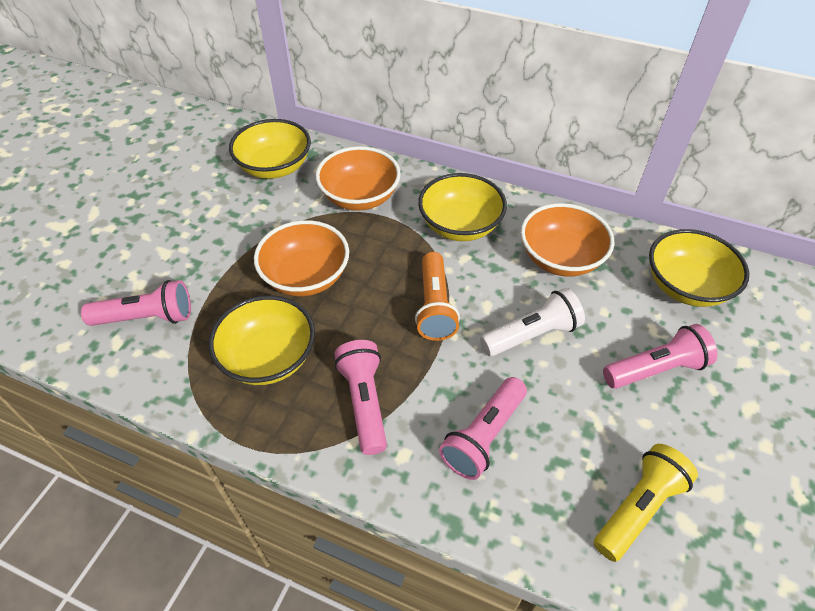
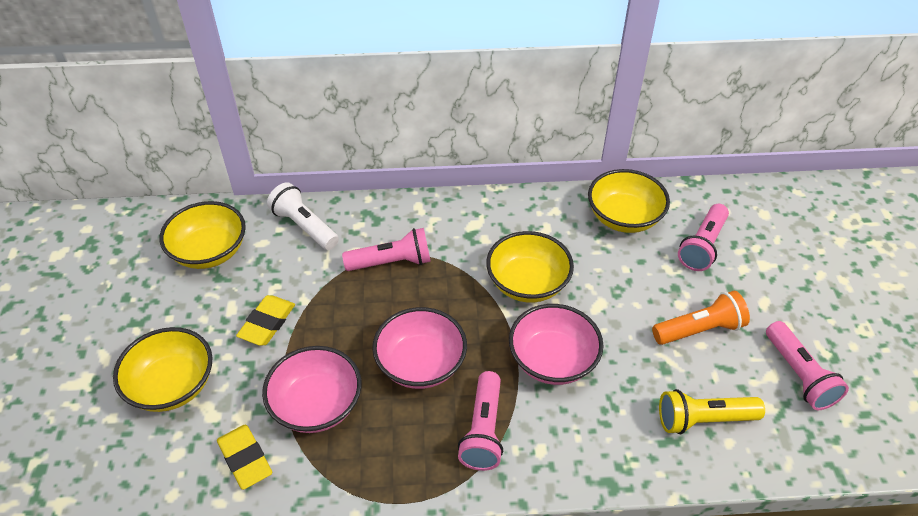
orange bowl: [254,220,349,296] [316,146,401,211] [521,203,614,277] = 3 -> none = 0
pink bowl: none = 0 -> [262,346,362,433] [372,307,467,389] [509,304,604,385] = 3
yellow eraser: none = 0 -> [217,425,272,490] [236,295,295,346] = 2

